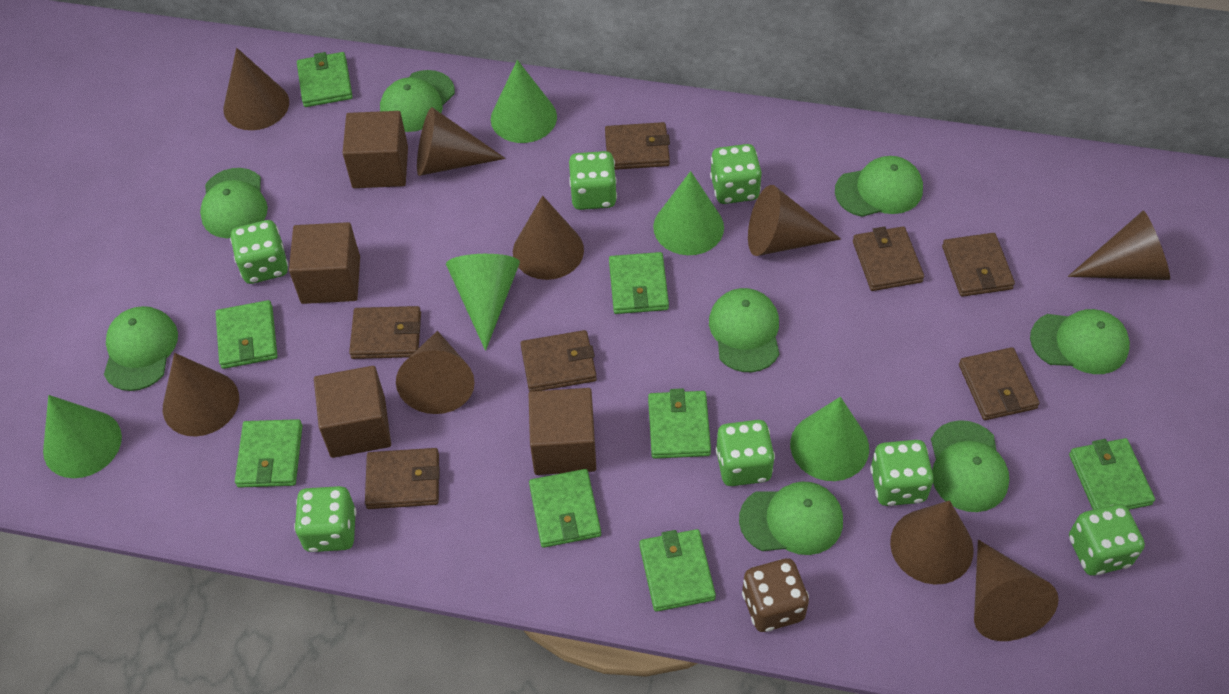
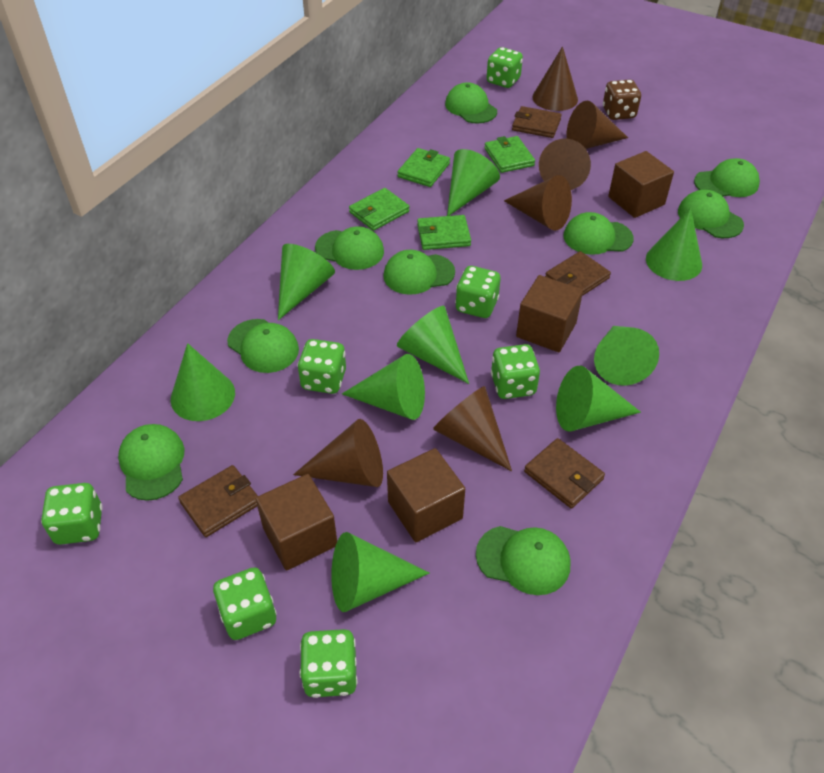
brown cone: [163,353,239,436] [223,48,289,130] [396,331,475,414] [417,107,506,176] [513,196,584,280] [748,185,841,256] [890,500,974,585] [974,540,1059,641] [1068,211,1170,280] = 9 -> [293,419,383,487] [433,386,512,471] [504,175,572,231] [532,46,578,111] [539,139,591,190] [566,101,628,149] = 6
brown wallet: [349,306,421,359] [365,448,440,509] [520,330,597,392] [605,122,670,170] [853,226,924,291] [942,233,1015,297] [959,347,1040,420] = 7 -> [178,465,258,537] [512,106,562,138] [524,438,605,509] [545,251,611,296] = 4
green cap: [104,306,178,391] [200,168,268,238] [380,70,455,132] [709,288,780,372] [739,481,843,555] [835,156,923,217] [931,420,1009,512] [1030,309,1130,374] = 8 -> [118,424,185,501] [227,319,299,373] [315,226,384,270] [383,250,455,295] [445,82,497,123] [476,526,570,595] [563,212,634,255] [678,190,744,238] [694,158,760,197] = 9
green cone: [43,395,122,478] [446,254,520,351] [491,60,557,143] [653,171,724,255] [790,397,869,481] = 5 -> [171,343,235,421] [278,244,335,320] [331,532,429,612] [342,354,425,420] [397,306,469,384] [447,149,500,216] [556,366,641,432] [594,326,659,386] [646,208,702,281] = 9
green wallet: [216,300,277,369] [235,419,303,488] [297,52,353,107] [529,469,601,548] [609,252,669,314] [639,529,716,612] [648,388,711,459] [1069,438,1155,510] = 8 -> [349,188,410,231] [397,148,450,187] [417,215,471,250] [484,136,535,173] = 4

